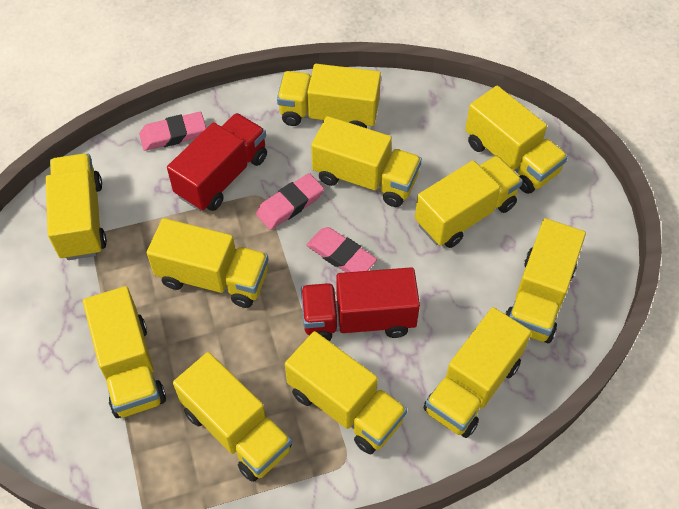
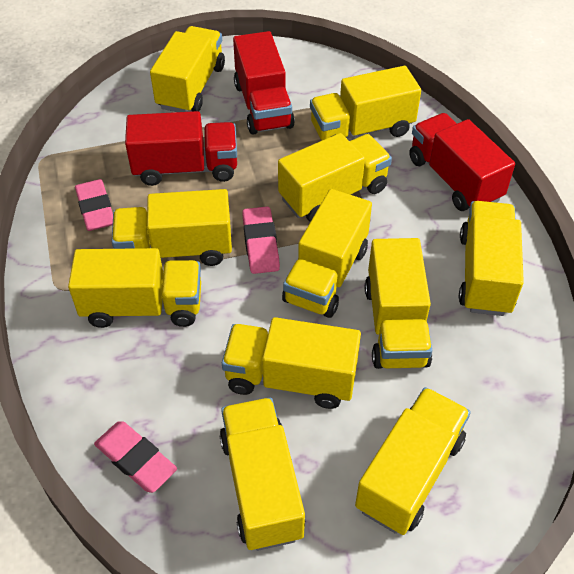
red truck: [167,113,267,211] [301,267,420,341] = 2 -> [125,111,237,186] [233,31,295,134] [409,113,515,211] = 3

